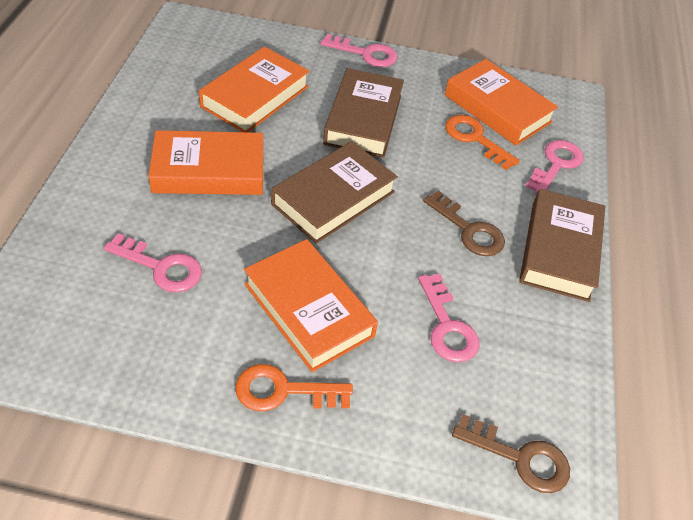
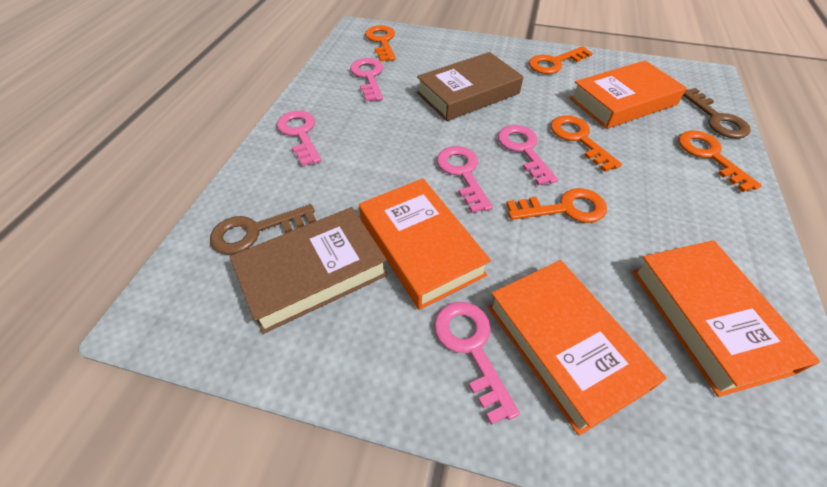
brown book: [271,141,398,244] [323,68,404,158] [519,189,605,302] = 3 -> [230,207,388,334] [417,52,523,121] = 2
orange key: [235,364,353,411] [445,115,520,170] = 2 -> [365,25,396,61] [506,188,607,223] [529,46,593,74] [551,116,622,172] [678,130,762,192] = 5
pink key: [104,233,202,292] [321,34,397,67] [418,274,480,362] [525,140,584,193] = 4 -> [277,111,321,166] [350,58,383,101] [434,302,520,425] [437,146,493,213] [498,125,558,186] = 5

